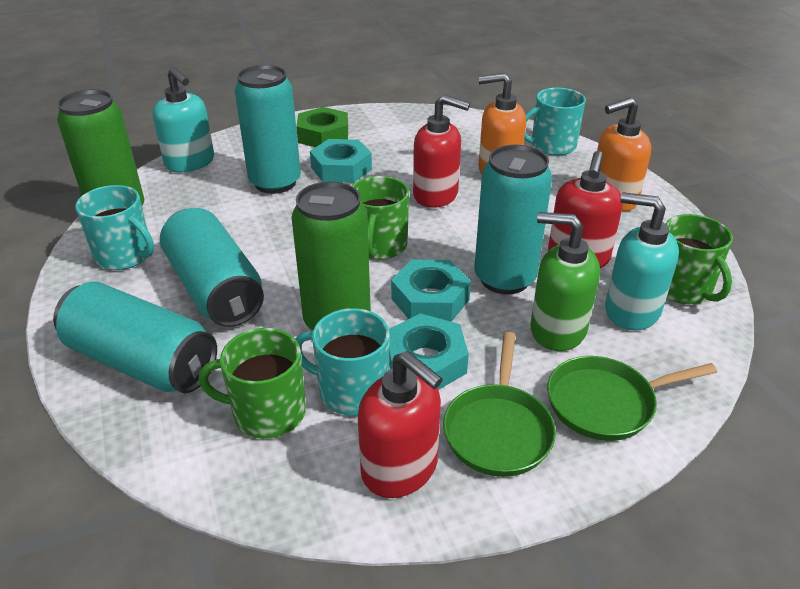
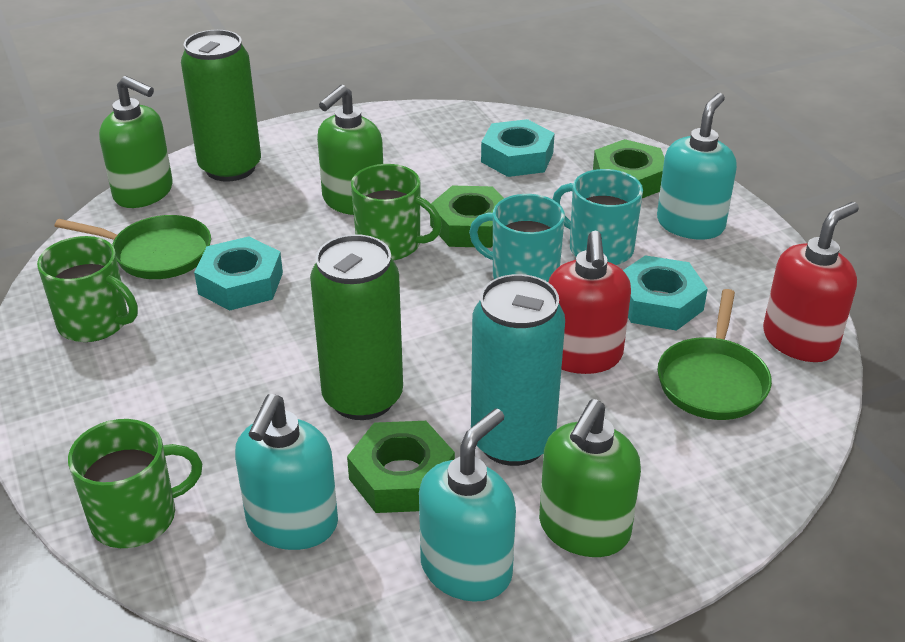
green nut: [296,107,348,147] = 1 -> [347,421,455,513] [430,185,504,248] [593,139,664,198] = 3
green soap dispenser: [530,212,600,351] = 1 -> [99,76,173,208] [317,85,383,215] [539,399,641,557] = 3
orange soap dispenser: [478,73,526,174] [597,97,651,211] = 2 -> none = 0
red soap dispenser: [358,351,443,498] [413,94,470,208] [548,151,623,268] = 3 -> [548,231,631,374] [763,202,859,362] = 2
turquoise can: [53,281,217,393] [160,208,264,327] [235,65,301,194] [474,145,552,294] = 4 -> [471,274,565,466] = 1
turquoise mug: [75,185,154,270] [296,308,390,415] [524,88,586,156] = 3 -> [469,194,565,282] [553,169,643,265] = 2
turquoise soap dispenser: [153,67,214,172] [605,192,679,330] = 2 -> [235,394,338,550] [419,408,516,602] [657,93,737,240] = 3

